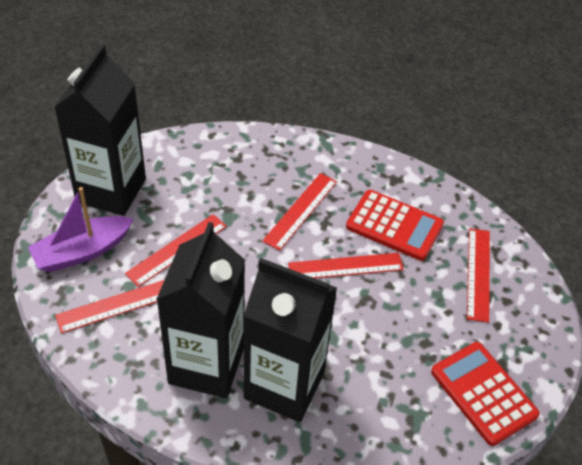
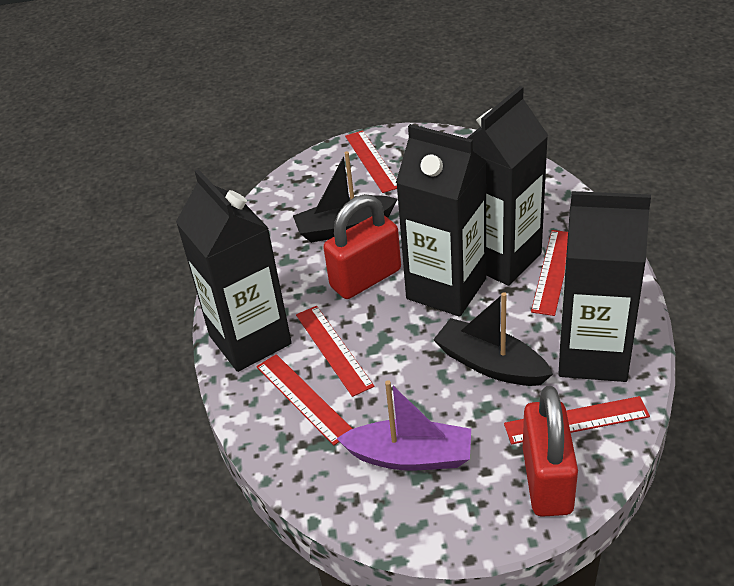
black boat: none = 0 -> [293,151,397,243] [433,292,553,386] = 2
black carton: [54,44,146,216] [156,222,245,398] [244,258,337,422] = 3 -> [176,169,292,372] [396,124,487,317] [467,86,548,286] [558,191,651,382] = 4
red calculator: [346,190,444,261] [431,342,540,446] = 2 -> none = 0
red padlock: none = 0 -> [323,194,401,299] [523,386,578,517] = 2

